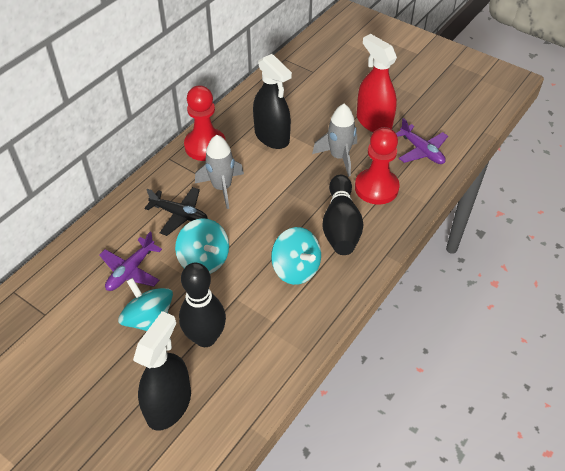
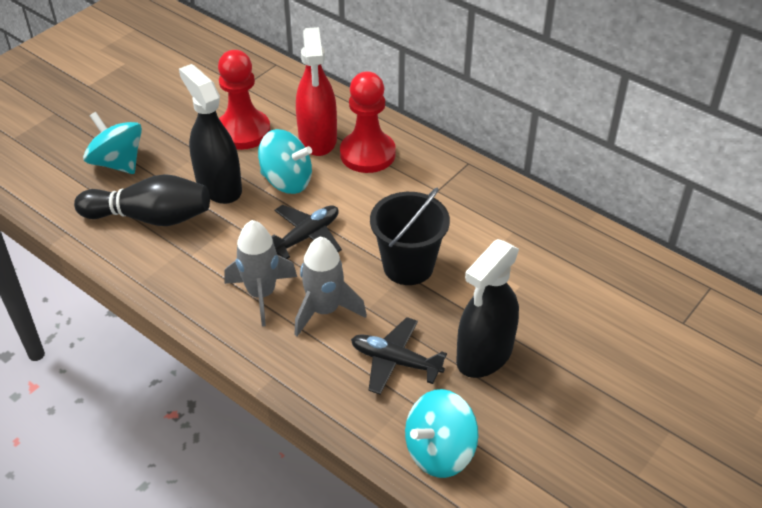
black bowling pin: [179,263,226,347] [322,175,363,255] = 2 -> [74,174,210,226] = 1
black bucket: none = 0 -> [370,188,450,285] = 1
black plane: [144,187,208,236] = 1 -> [271,205,342,259] [351,317,447,395] = 2
purple plane: [99,232,162,291] [396,118,448,164] = 2 -> none = 0

